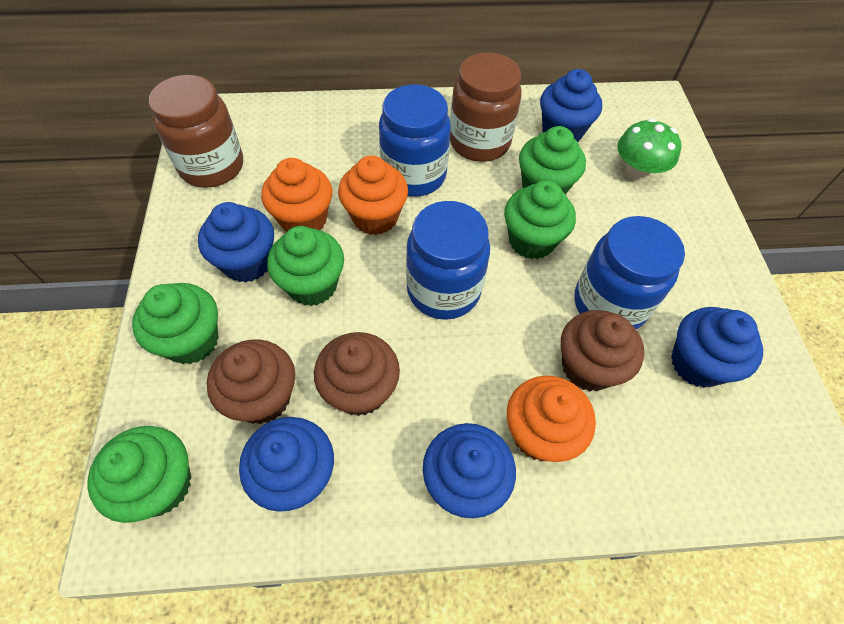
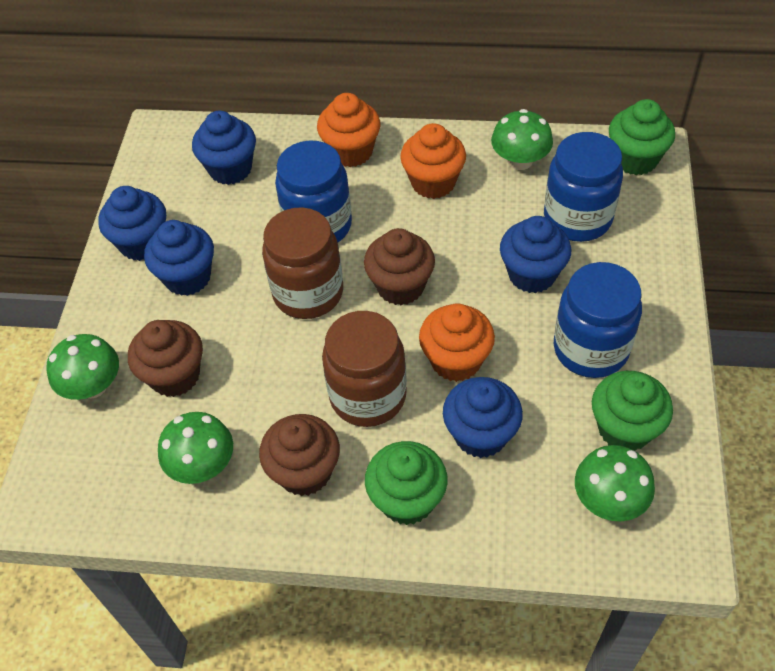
green cupcake: [87,426,191,523] [132,283,219,364] [267,226,344,306] [504,180,576,259] [519,126,586,194] = 5 -> [365,441,447,525] [592,371,673,451] [609,99,675,175] = 3
green mushroom: [617,118,682,180] = 1 -> [46,334,119,400] [158,412,233,484] [491,109,553,170] [575,445,655,521] = 4

